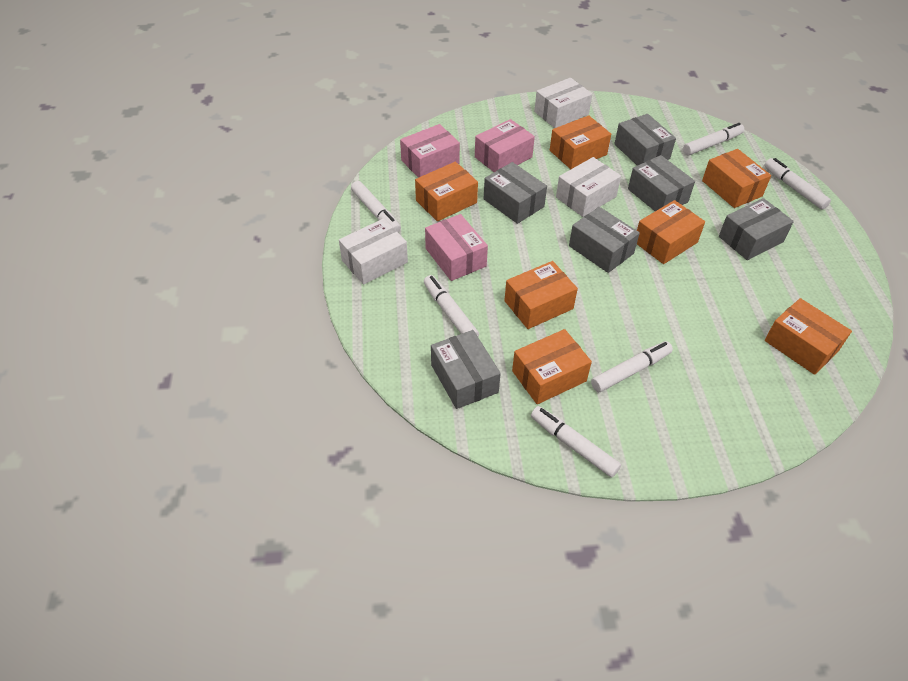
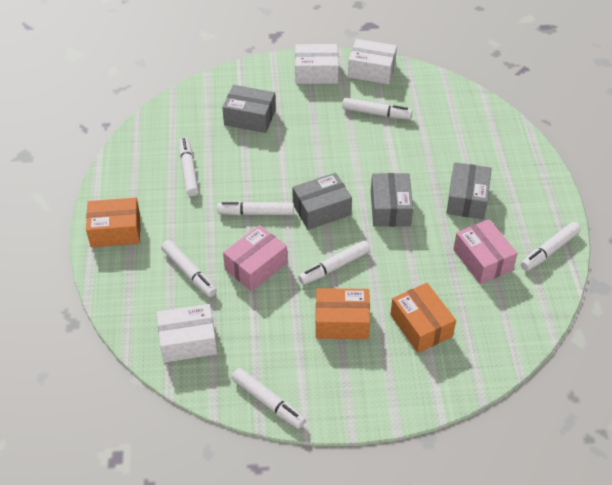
grey box: [431,330,501,409] [484,162,547,224] [569,207,640,273] [614,114,676,166] [628,155,695,211] [719,198,794,260] = 6 -> [222,85,276,133] [292,173,352,230] [371,173,413,227] [447,162,491,219] = 4
orange box: [415,162,478,221] [504,261,578,329] [512,329,592,404] [550,115,611,169] [637,200,705,264] [702,149,771,208] [765,298,852,375] = 7 -> [86,198,140,247] [316,288,370,339] [390,283,456,353] = 3
pink box: [400,124,460,178] [425,214,488,281] [475,119,535,172] = 3 -> [223,225,287,291] [453,219,518,284] = 2
white marker: [351,181,401,233] [424,275,479,336] [531,406,621,477] [591,341,673,392] [683,123,744,155] [764,158,831,210] = 6 -> [161,240,217,297] [179,137,199,196] [217,201,294,216] [232,368,305,429] [298,241,370,285] [342,98,412,120] [521,222,581,271] = 7

